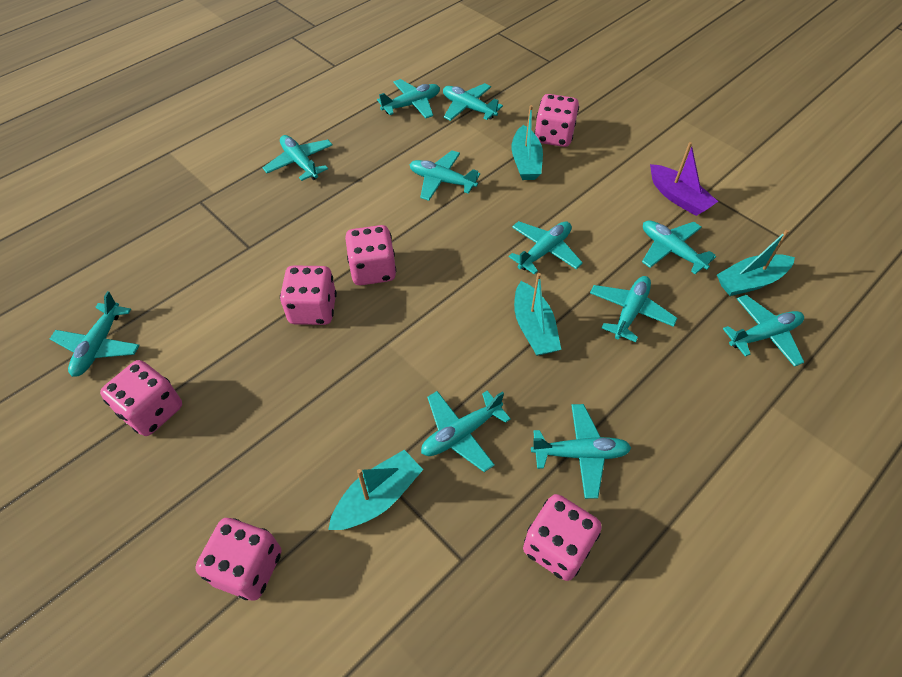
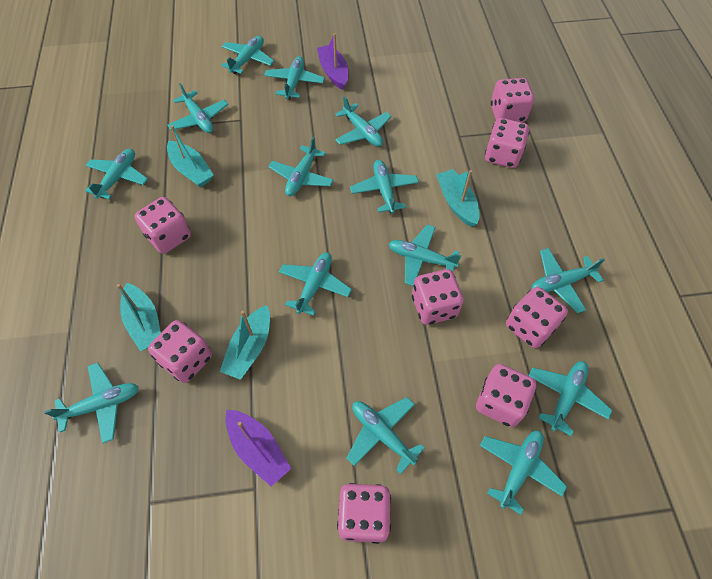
pink dice: [100,360,182,436] [195,518,282,600] [280,265,337,325] [345,225,396,285] [523,494,602,581] [534,94,579,147] = 6 -> [135,197,191,254] [148,320,212,383] [337,483,391,544] [412,269,464,325] [476,364,536,427] [485,118,529,168] [491,78,534,122] [506,287,568,348] = 8
purple boat: [650,142,718,216] = 1 -> [225,410,291,486] [317,33,349,90] = 2
turquoise plane: [50,291,140,377] [263,135,333,181] [377,79,440,118] [409,150,480,201] [421,391,511,472] [443,83,503,121] [508,221,583,274] [531,404,631,499] [590,276,677,342] [642,220,716,274] [723,295,804,367] = 11 -> [44,363,139,444] [85,149,148,199] [168,83,228,133] [221,36,274,74] [264,56,325,100] [268,137,334,196] [279,252,352,316] [335,96,392,147] [347,397,425,474] [350,160,419,214] [389,224,462,286] [480,430,567,515] [529,361,612,436] [532,248,605,313] = 14

